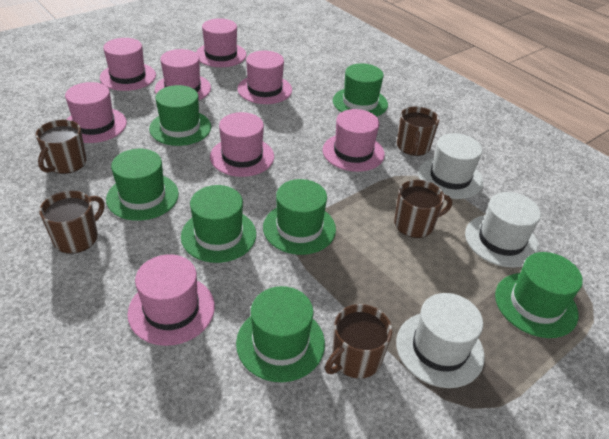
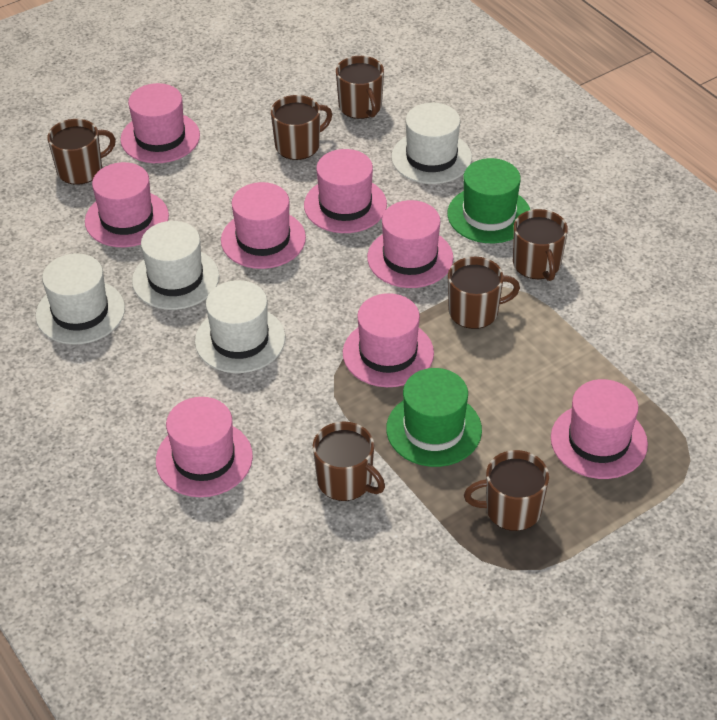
brown mug: [36,120,87,174] [39,191,104,254] [325,304,392,379] [394,180,452,238] [397,106,439,156] = 5 -> [47,119,116,185] [271,95,332,160] [313,421,385,501] [336,56,384,119] [448,257,520,329] [464,450,549,531] [513,209,568,281] = 7
green hat: [106,149,179,221] [149,85,211,146] [181,185,256,263] [236,286,325,382] [263,179,336,255] [333,63,388,117] [495,252,583,338] = 7 -> [386,368,482,467] [448,158,530,243] = 2
white hat: [396,293,485,388] [418,133,483,199] [465,192,541,268] = 3 -> [36,253,125,345] [132,221,219,310] [195,280,285,373] [391,103,472,184] = 4

